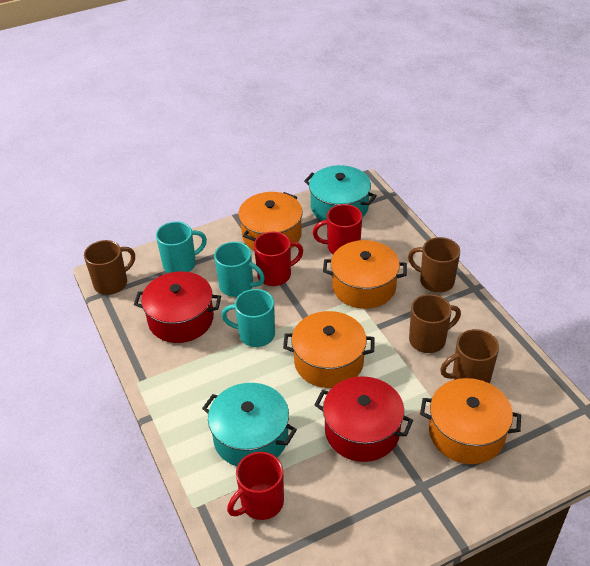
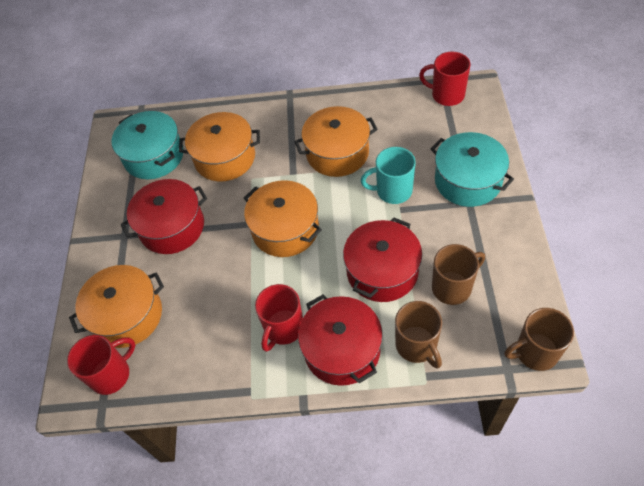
brown mug: [84,240,135,295] [408,237,460,293] [409,294,461,353] [440,329,499,383] = 4 -> [395,301,442,369] [432,244,485,305] [504,308,574,371] = 3
red pot: [134,271,221,343] [315,376,413,462] = 2 -> [121,179,207,254] [298,294,383,386] [343,217,422,302] = 3
turquoise mug: [156,221,207,273] [214,242,265,297] [221,289,275,347] = 3 -> [361,147,416,204] = 1

